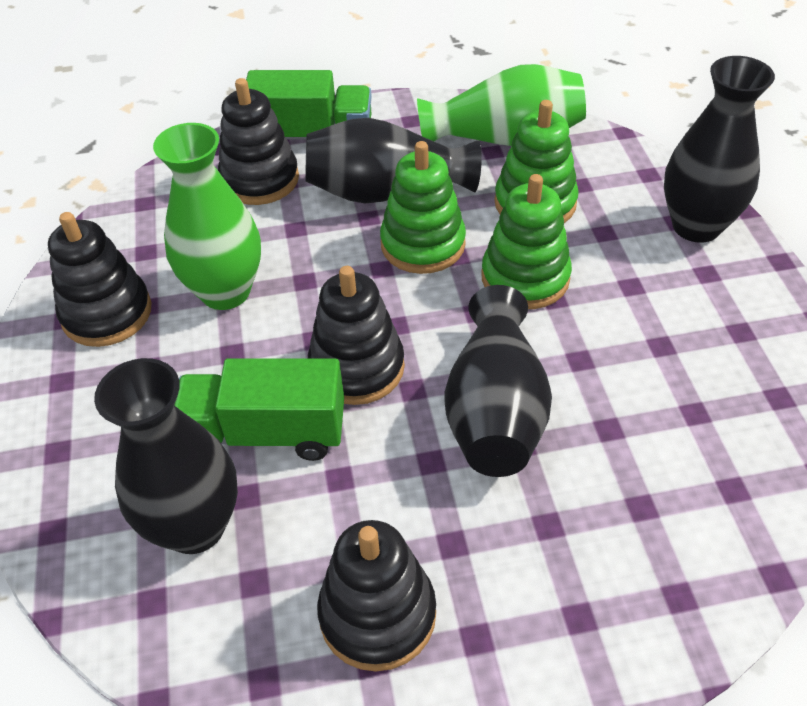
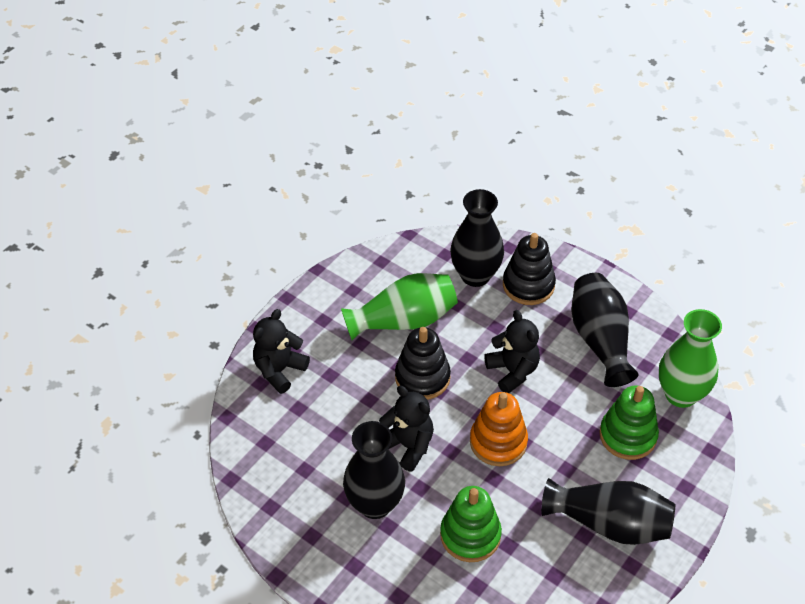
black stacking toy: [48,212,152,347] [218,78,299,205] [308,266,405,405] [317,520,436,671] = 4 -> [395,327,451,400] [503,233,556,305] = 2
black teddy bear: none = 0 -> [253,309,310,394] [379,386,434,472] [484,310,540,393] = 3
green stacking toy: [380,141,466,274] [481,174,572,309] [494,100,579,223] = 3 -> [440,486,502,562] [599,386,659,460] = 2
green truck: [174,358,344,461] [246,70,372,140] = 2 -> none = 0
orange stacking toy: none = 0 -> [470,392,528,466] = 1

